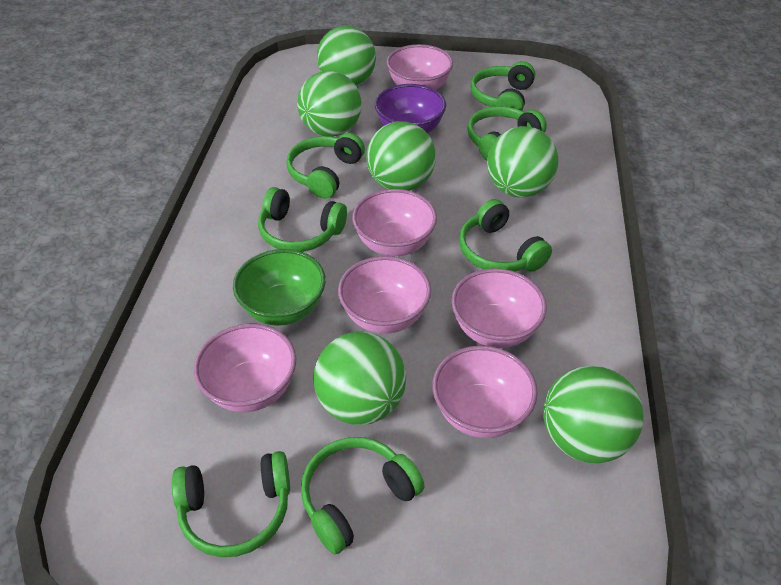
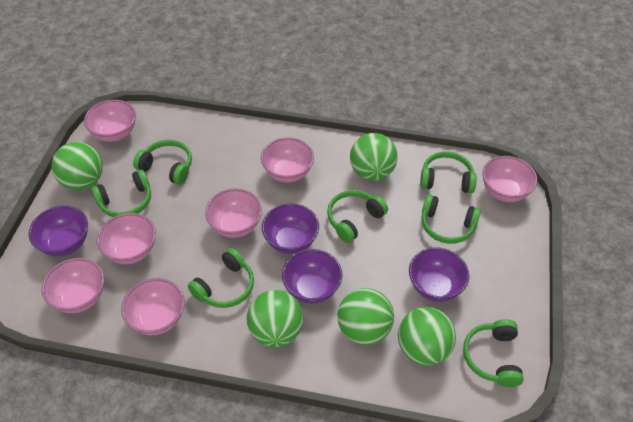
green ball: [297,71,362,137] [313,332,406,425] [317,26,376,86] [366,122,436,191] [487,126,558,197] [543,366,644,463] = 6 -> [51,142,103,190] [247,290,303,347] [337,288,394,345] [350,133,398,181] [398,307,456,366] = 5
green bowl: [233,249,326,326] = 1 -> none = 0
pink bowl: [194,324,297,412] [338,256,431,334] [352,189,437,256] [386,44,453,90] [432,346,538,438] [452,268,547,348] = 6 -> [42,258,104,313] [84,100,136,142] [97,213,156,264] [121,278,185,335] [205,188,262,238] [261,137,314,183] [482,156,537,202] = 7
purple bowl: [375,84,446,134] = 1 -> [29,206,88,256] [262,203,319,254] [282,249,343,304] [409,248,469,302] = 4

